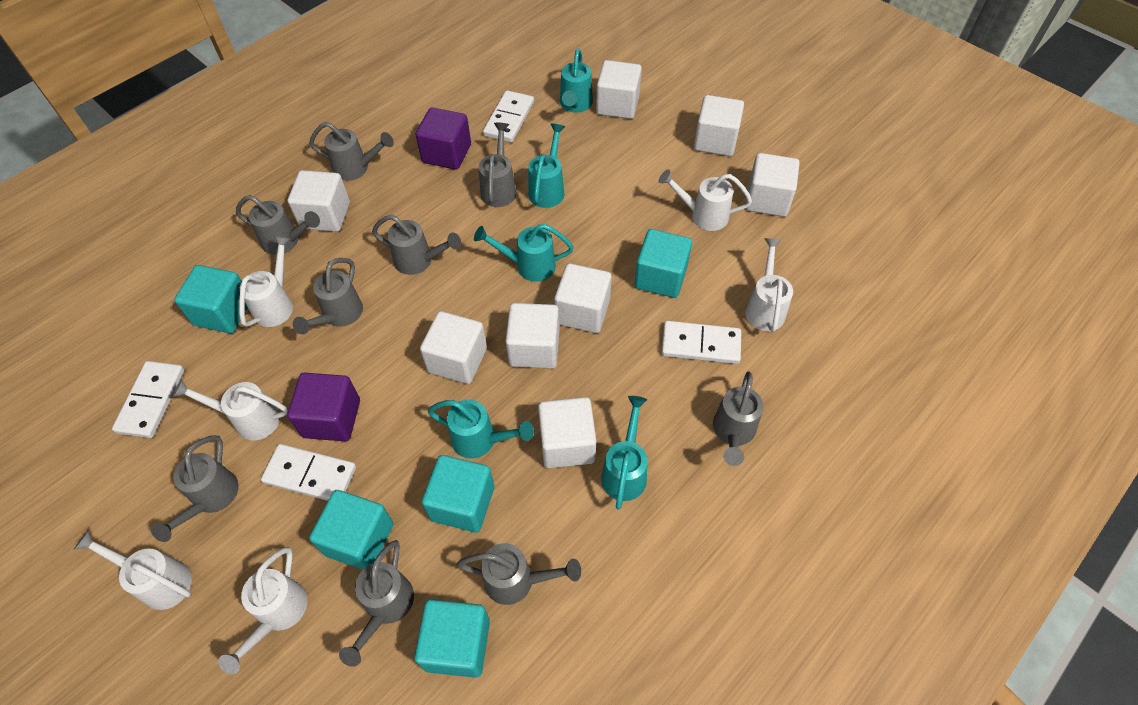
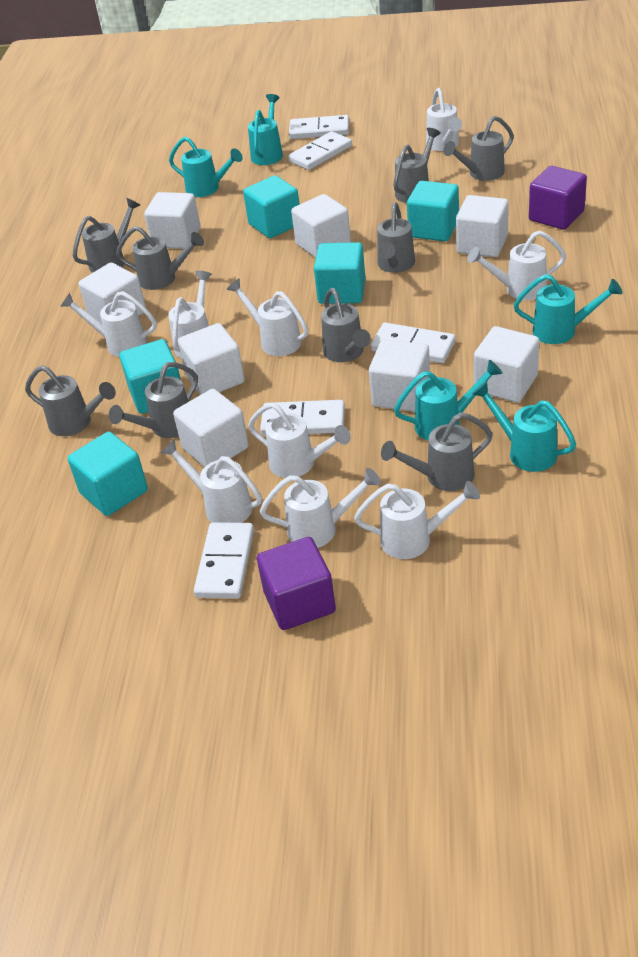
white domino: [112,361,184,438] [261,444,356,501] [483,90,534,143] [662,321,741,364] = 4 -> [194,522,254,599] [260,400,345,436] [288,131,352,170] [289,115,349,139] [371,322,456,363] = 5
white watering can: [74,530,192,610] [173,379,288,440] [218,547,308,674] [239,235,293,327] [658,169,752,231] [745,238,793,332] = 6 -> [60,291,157,357] [161,439,262,523] [168,271,212,358] [226,278,308,356] [248,402,350,478] [260,468,381,548] [354,481,480,559] [426,88,462,151] [467,231,566,300] = 9

